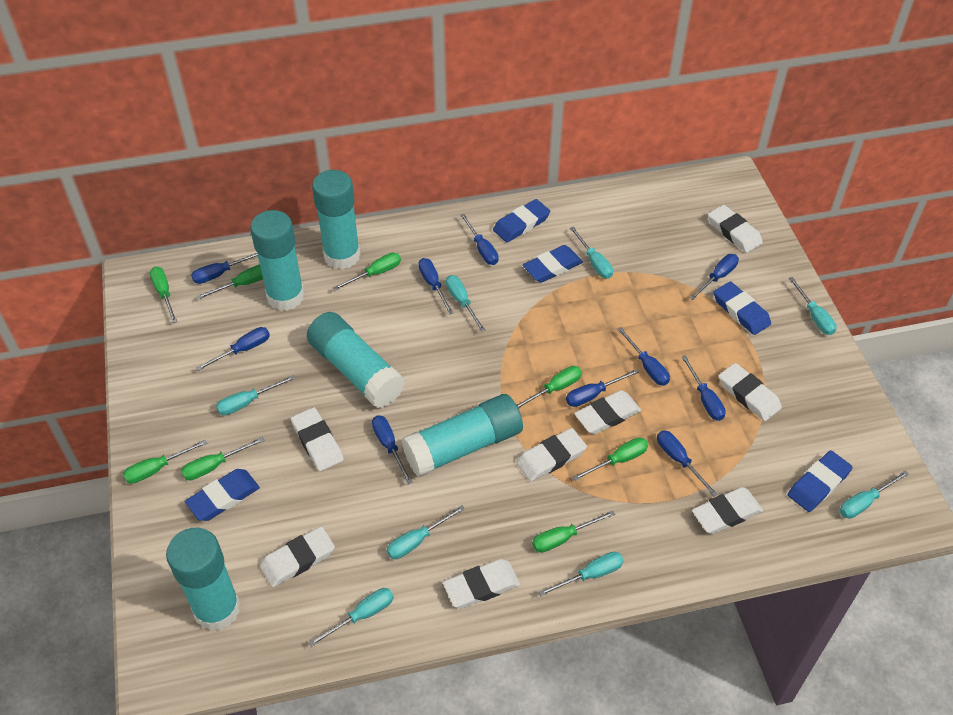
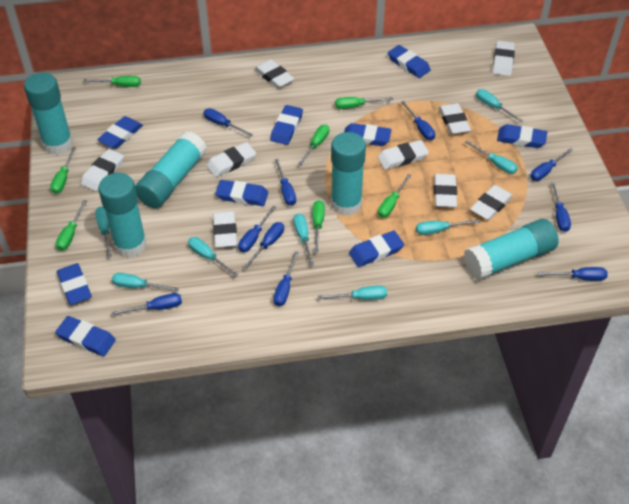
blue eraser: [185,469,260,521] [493,199,550,242] [523,245,583,283] [713,281,771,335] [788,450,853,512] = 5 -> [55,316,116,356] [57,263,92,305] [97,116,143,149] [216,180,268,206] [270,105,303,145] [344,123,392,146] [349,231,404,267] [388,45,431,78] [497,124,547,148] = 9
green screwdriver: [123,439,207,484] [150,267,177,323] [181,437,265,480] [197,264,263,299] [333,253,401,290] [517,366,582,409] [532,510,615,552] [573,437,648,481] = 8 -> [50,147,76,194] [56,200,87,251] [83,76,141,87] [298,124,329,166] [313,200,325,252] [335,97,393,109] [378,174,412,218] = 7
white eraser: [260,526,335,587] [291,407,344,471] [443,559,520,609] [516,428,587,481] [574,390,641,434] [692,487,763,534] [708,205,763,253] [719,363,782,421] = 8 -> [81,149,124,191] [206,142,256,177] [213,211,237,248] [255,59,294,89] [378,140,429,170] [434,174,457,208] [439,103,471,135] [470,185,513,220] [493,41,515,76] = 9

